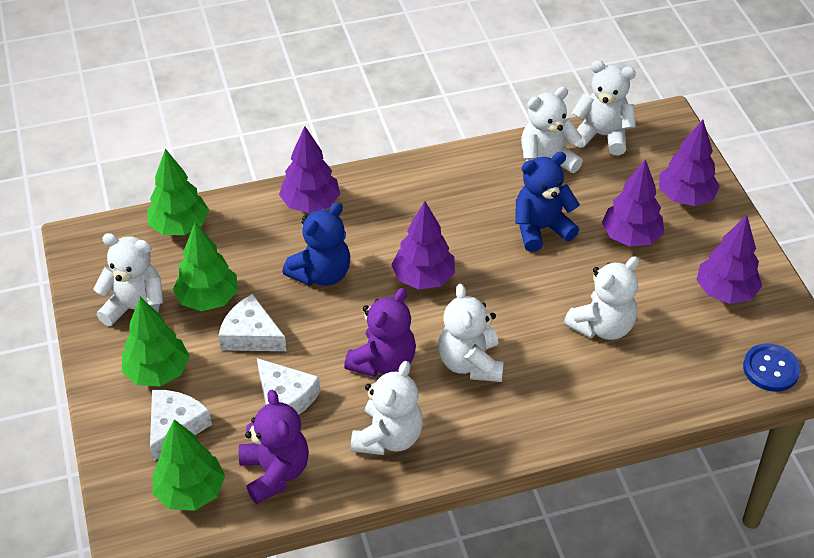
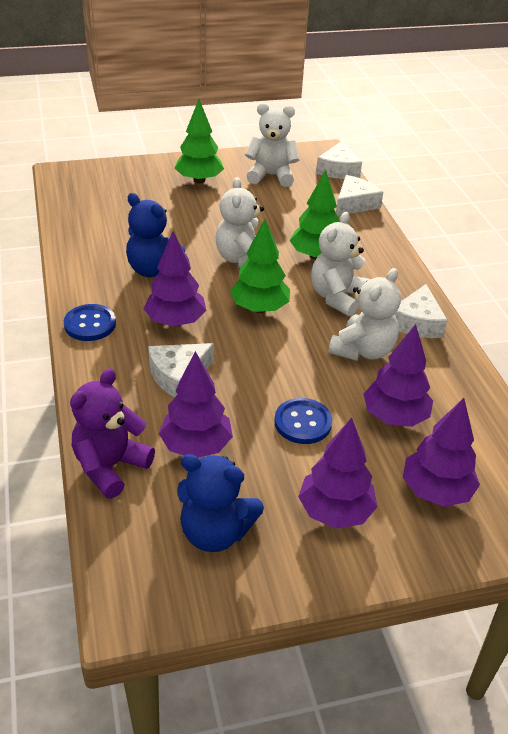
blue button: [743,343,801,392] = 1 -> [64,304,116,341] [274,398,332,444] = 2
green tree: [122,297,190,386] [147,149,209,235] [153,419,225,511] [173,222,238,311] = 4 -> [175,99,224,184] [230,219,290,313] [290,169,340,260] = 3
purple teddy bear: [239,390,309,504] [344,288,416,377] = 2 -> [70,368,155,499] = 1
white cheese: [150,390,212,461] [218,294,287,351] [257,358,320,415] = 3 -> [148,343,214,397] [316,141,362,179] [336,175,383,216] [394,284,448,338] = 4
white teddy bear: [93,233,163,326] [351,361,423,455] [438,284,504,382] [521,87,583,173] [564,256,639,340] [572,60,636,155] = 6 -> [215,177,264,268] [245,103,299,187] [311,212,370,316] [328,268,401,361] = 4

